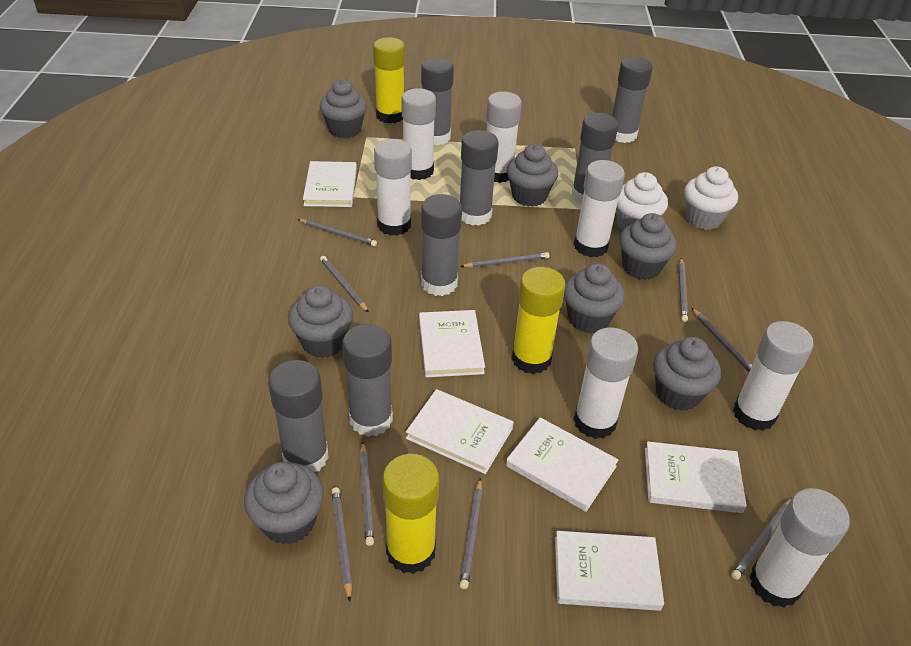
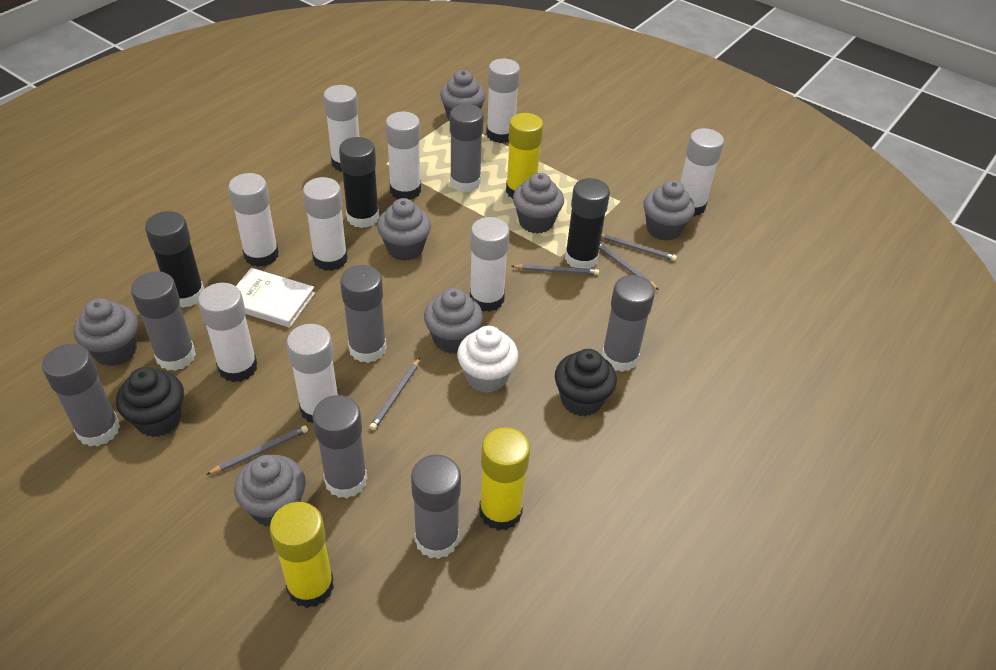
black cupcake: none = 0 -> [116,367,184,437] [555,349,617,416] = 2
black glue stick: none = 0 -> [145,211,204,308] [339,137,379,228] [565,178,610,269] = 3
grey pencil: [297,219,377,247] [320,256,369,313] [332,487,352,602] [360,442,374,546] [460,252,549,268] [460,478,482,589] [678,258,688,322] [691,307,752,372] [731,498,791,580] = 9 -> [206,425,308,475] [369,358,420,430] [511,264,599,275] [599,243,659,290] [601,234,677,261] = 5
white book: [303,161,357,207] [406,389,514,474] [419,310,485,377] [506,417,618,512] [555,531,664,611] [645,442,747,513] = 6 -> [236,268,315,328] = 1
white cupcake: [616,172,668,231] [684,166,738,230] = 2 -> [457,326,518,393] = 1
white glue stick: [374,139,412,236] [401,88,436,180] [486,91,522,183] [573,328,638,439] [574,160,625,257] [733,321,814,431] [749,488,850,608] = 7 -> [198,283,257,382] [228,173,279,267] [287,324,338,424] [303,177,348,271] [323,85,359,172] [386,112,421,200] [470,217,510,312] [486,59,520,143] [680,128,724,216] = 9

